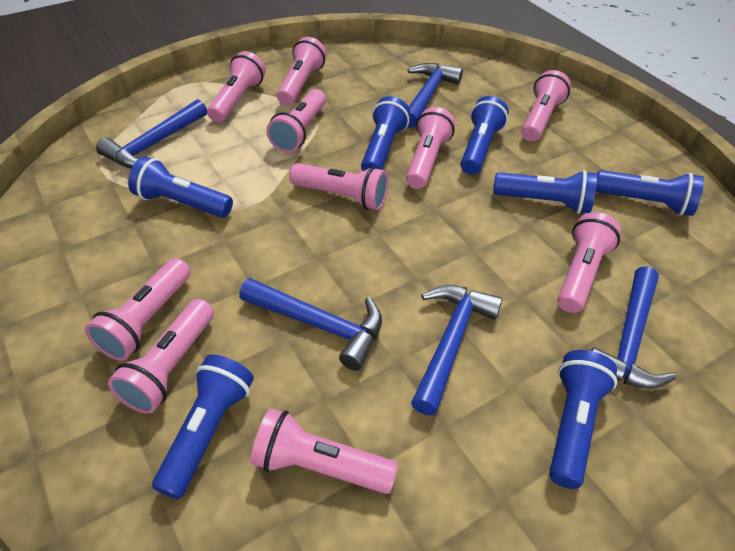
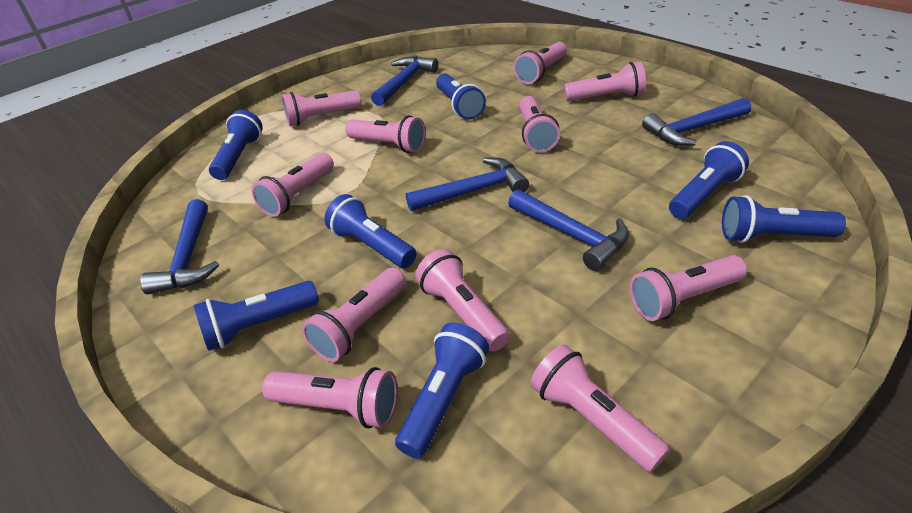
pink flashlight: [85,258,190,361] [108,299,214,414] [207,51,266,123] [250,408,398,494] [266,89,326,152] [277,37,327,105] [289,163,388,210] [406,107,455,189] [521,70,571,141] [557,212,621,313] = 10 -> [252,153,334,217] [262,367,398,428] [282,90,361,126] [302,268,406,362] [345,115,426,153] [415,249,510,352] [514,42,567,84] [519,96,560,152] [531,344,670,472] [564,61,646,101] [630,255,747,321] = 11

